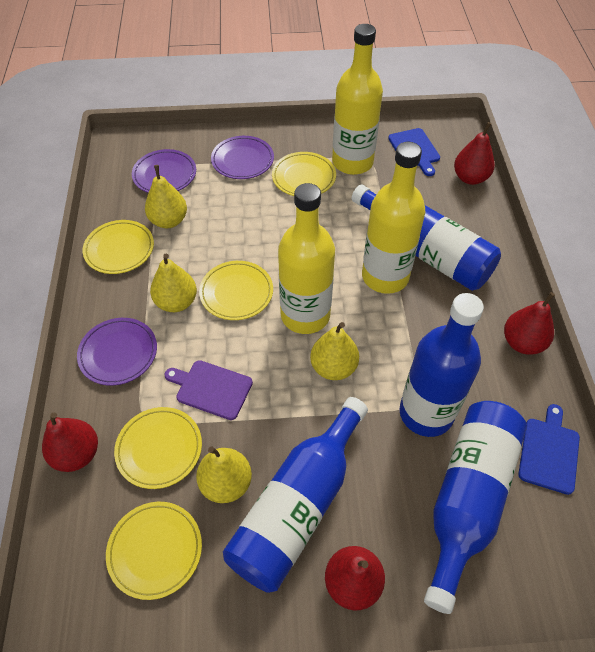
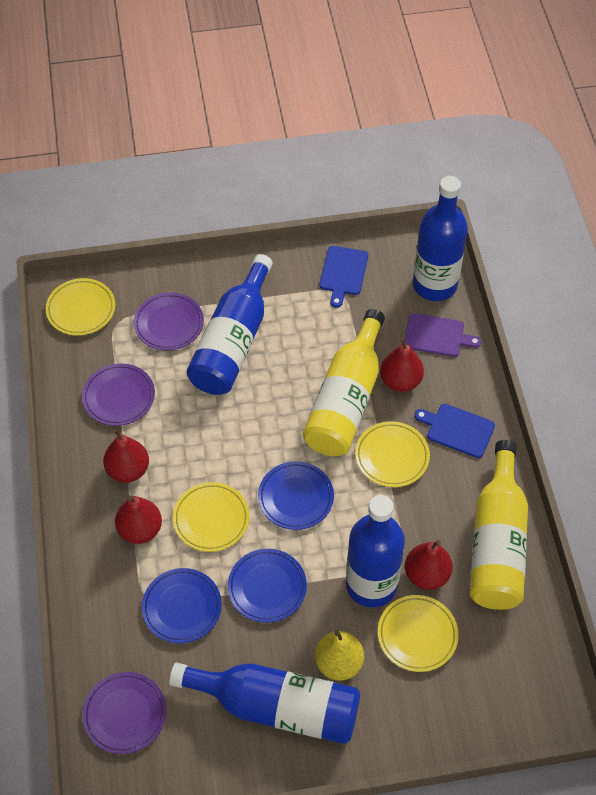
blue plate: none = 0 -> [142,568,222,643] [228,549,307,623] [258,461,334,530] = 3
yellow bottle: [278,183,335,334] [332,24,383,175] [362,142,425,294] = 3 -> [303,309,385,456] [470,440,528,610] = 2
yellow pear: [145,165,187,228] [150,254,197,312] [196,446,252,503] [310,322,359,380] = 4 -> [315,630,364,681] = 1
yellow plate: [83,220,154,274] [106,502,202,600] [114,407,202,489] [199,261,273,320] [272,152,336,196] = 5 -> [46,278,115,336] [173,482,250,552] [355,421,430,487] [378,595,459,672] = 4

